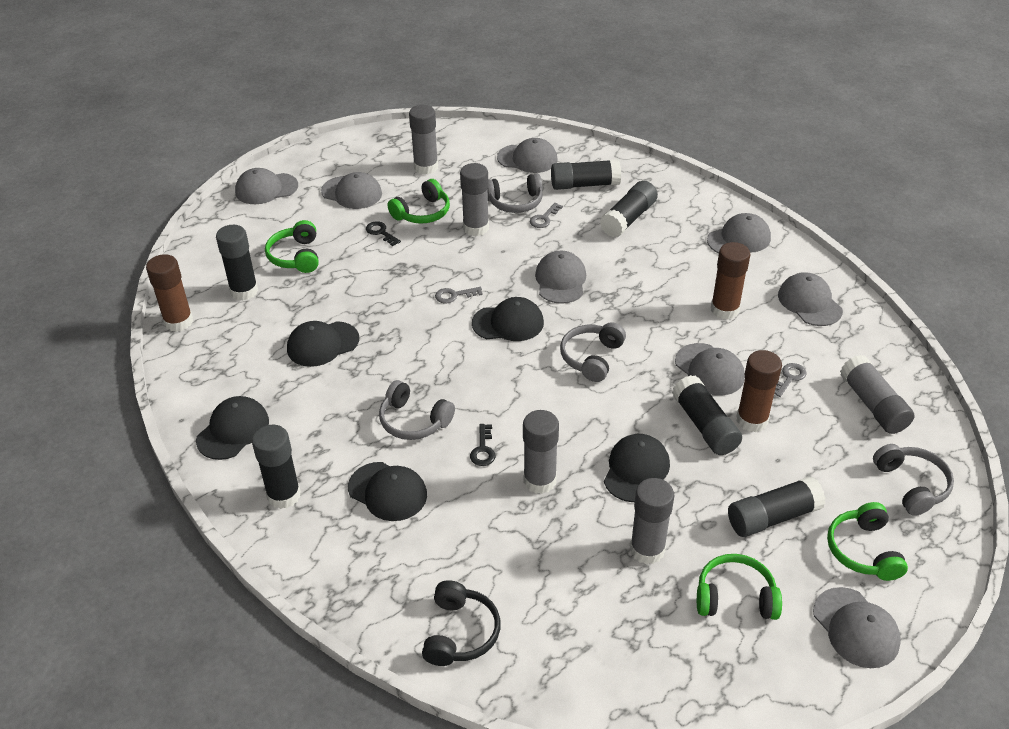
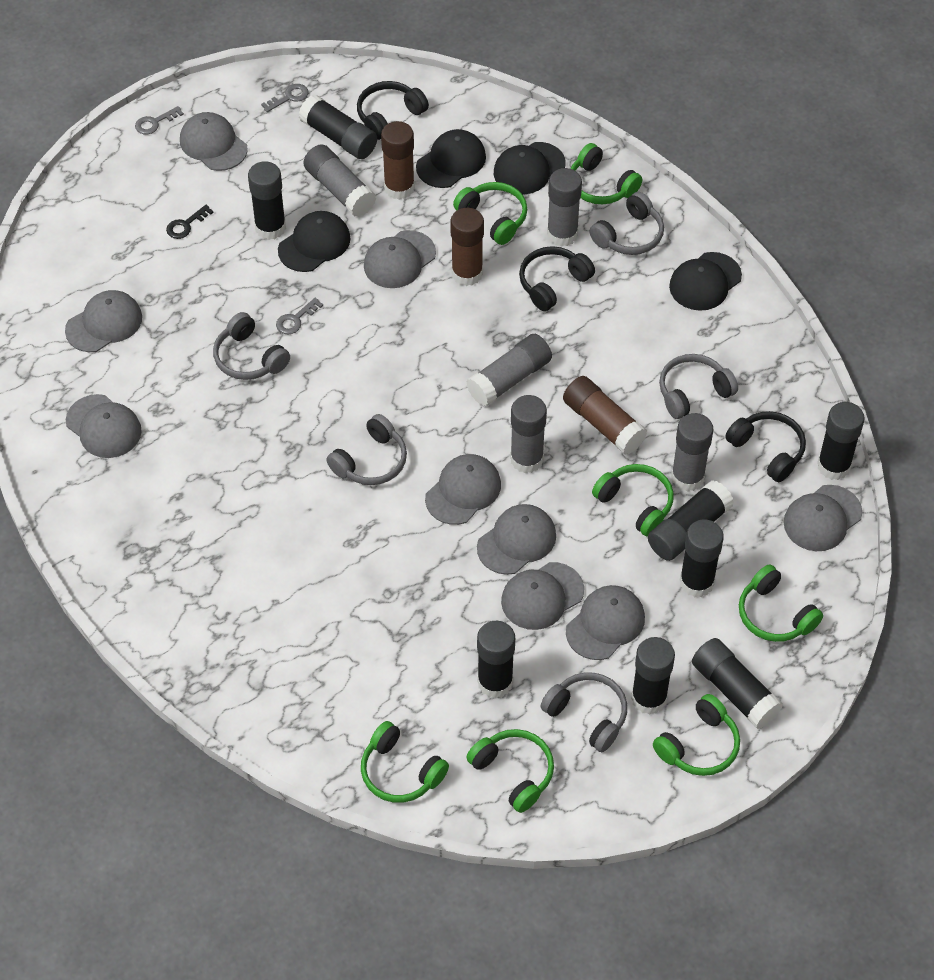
black cap: [196,396,269,460] [287,321,359,367] [348,462,427,521] [472,297,544,341] [604,434,670,502] = 5 -> [278,211,350,272] [416,129,486,188] [494,142,566,194] [669,252,742,311] = 4
black glue stick: [216,225,258,300] [252,425,301,509] [551,159,621,190] [600,181,658,237] [672,375,742,455] [728,476,826,537] = 6 -> [248,161,286,240] [299,94,377,159] [477,621,515,698] [631,637,675,715] [648,480,734,561] [680,519,724,597] [692,638,783,729] [817,402,865,480] = 8
black headphones: [422,580,501,666] = 1 -> [357,81,429,140] [519,246,595,311] [725,411,806,482] = 3
black key: [366,221,401,246] [470,424,495,466] = 2 -> [166,205,214,239] = 1
green headphones: [265,220,319,273] [388,179,450,224] [697,554,782,620] [827,502,908,581] = 4 -> [361,721,449,803] [453,182,527,245] [466,729,554,813] [571,143,642,204] [592,464,674,537] [653,694,740,776] [739,564,823,642] = 7
grey cap: [235,168,298,204] [321,172,382,209] [497,138,557,173] [535,251,586,304] [675,343,745,396] [707,213,771,253] [778,272,843,326] [813,587,901,668] = 8 -> [65,290,142,352] [66,394,142,458] [180,112,248,171] [364,230,436,288] [425,454,501,525] [477,504,556,575] [501,562,584,630] [566,585,645,660] [783,485,862,551] = 9
grey headphones: [379,380,455,440] [488,174,543,213] [560,322,626,382] [873,444,954,516] = 4 -> [213,312,290,380] [327,414,407,485] [541,672,627,752] [589,192,664,255] [659,354,738,419] = 5

